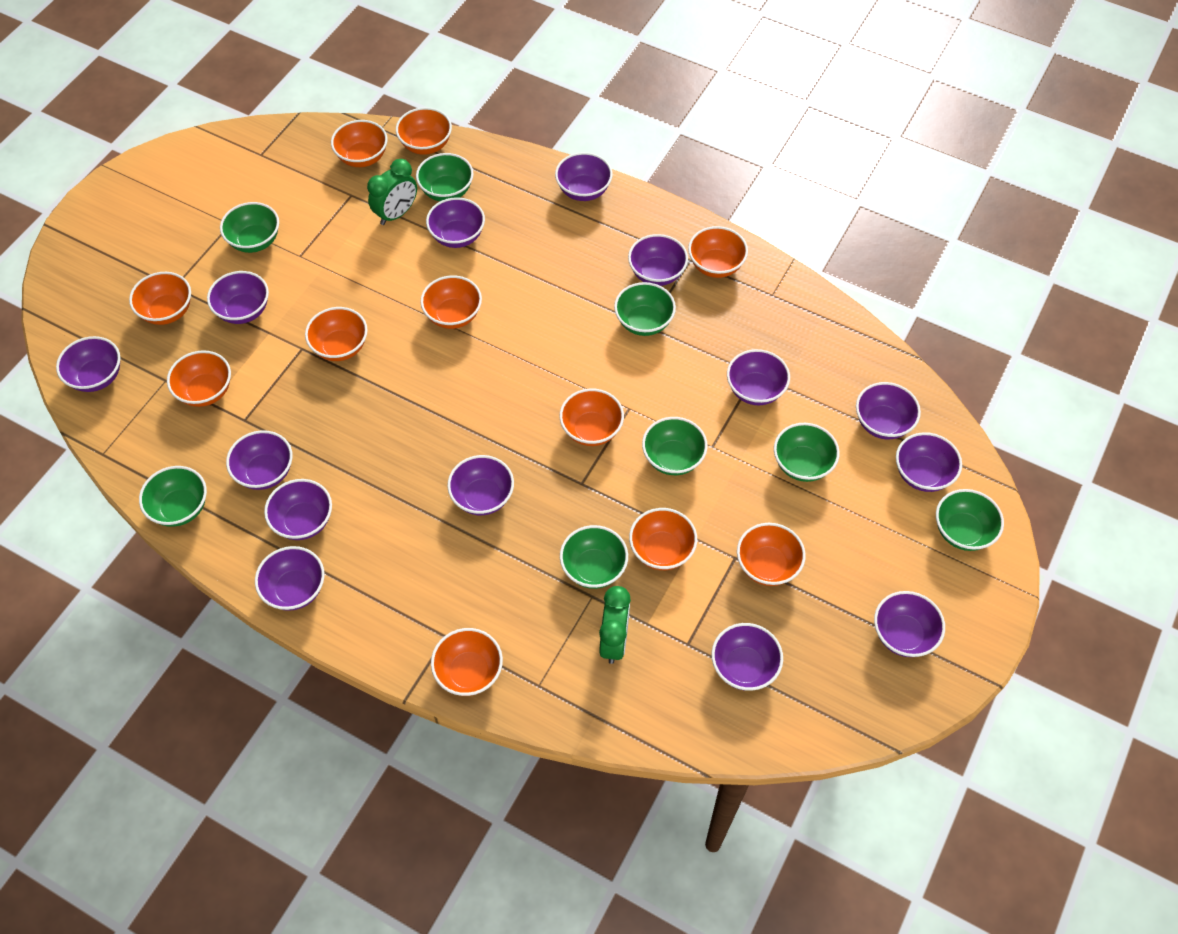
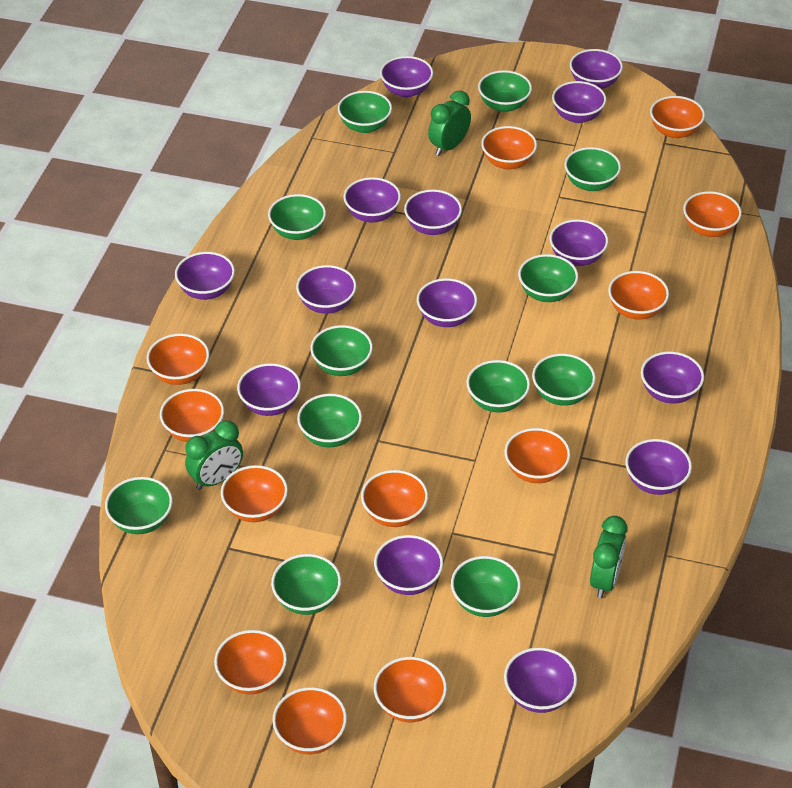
green bowl: [139,466,207,527] [220,202,279,253] [416,153,474,201] [560,525,628,589] [614,282,676,336] [642,417,708,475] [774,423,840,482] [936,489,1004,551] = 8 -> [105,477,173,534] [268,194,326,240] [271,554,341,615] [297,394,362,447] [310,325,373,376] [338,91,392,133] [451,556,521,617] [466,360,530,412] [478,70,532,112] [518,254,578,302] [532,353,596,406] [564,147,621,191] = 12
green clock: [367,159,417,225] [599,586,631,664] = 2 -> [185,420,243,490] [428,90,471,156] [590,516,627,598] = 3
orange bowl: [129,272,191,325] [167,350,231,407] [305,307,368,361] [331,120,388,167] [396,107,452,155] [421,275,482,329] [431,628,503,696] [559,388,624,446] [629,508,697,570] [688,226,748,278] [737,523,806,586] = 11 -> [147,333,209,385] [160,389,224,442] [214,630,287,694] [221,465,288,522] [272,687,347,754] [361,470,428,527] [374,657,447,722] [481,126,537,170] [505,428,570,483] [608,271,669,320] [650,96,705,138] [683,191,742,237] = 12

